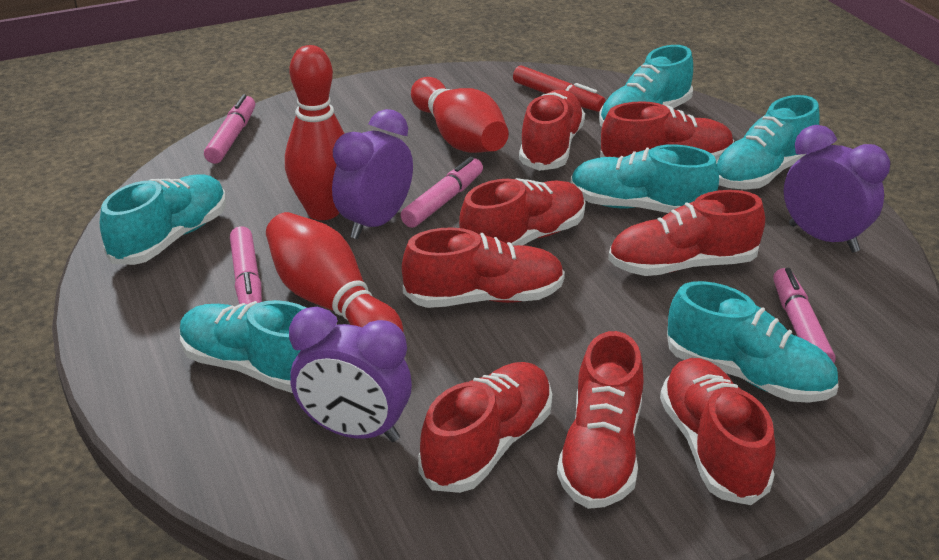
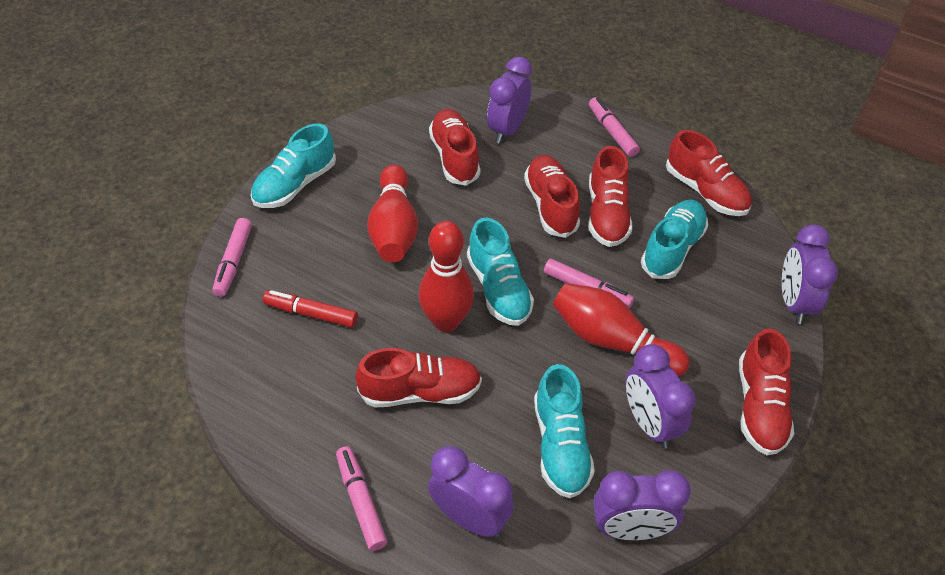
purple clock: [289,307,412,442] [332,109,413,239] [784,125,890,252] = 3 -> [428,446,514,537] [487,56,532,144] [594,470,691,540] [626,344,696,449] [782,224,838,324] = 5
red shoe: [402,227,565,308] [418,362,552,493] [459,178,585,246] [519,90,585,171] [557,331,644,509] [600,101,734,160] [608,190,765,276] [660,358,776,505] = 8 -> [355,348,482,408] [429,109,480,186] [524,155,580,238] [588,146,632,247] [666,130,752,216] [739,328,794,455] = 6
turquoise shoe: [100,174,226,265] [180,300,306,393] [571,144,719,213] [599,45,693,127] [667,281,838,403] [716,95,820,189] = 6 -> [251,124,336,208] [467,218,534,326] [534,364,595,498] [641,200,708,279] = 4

